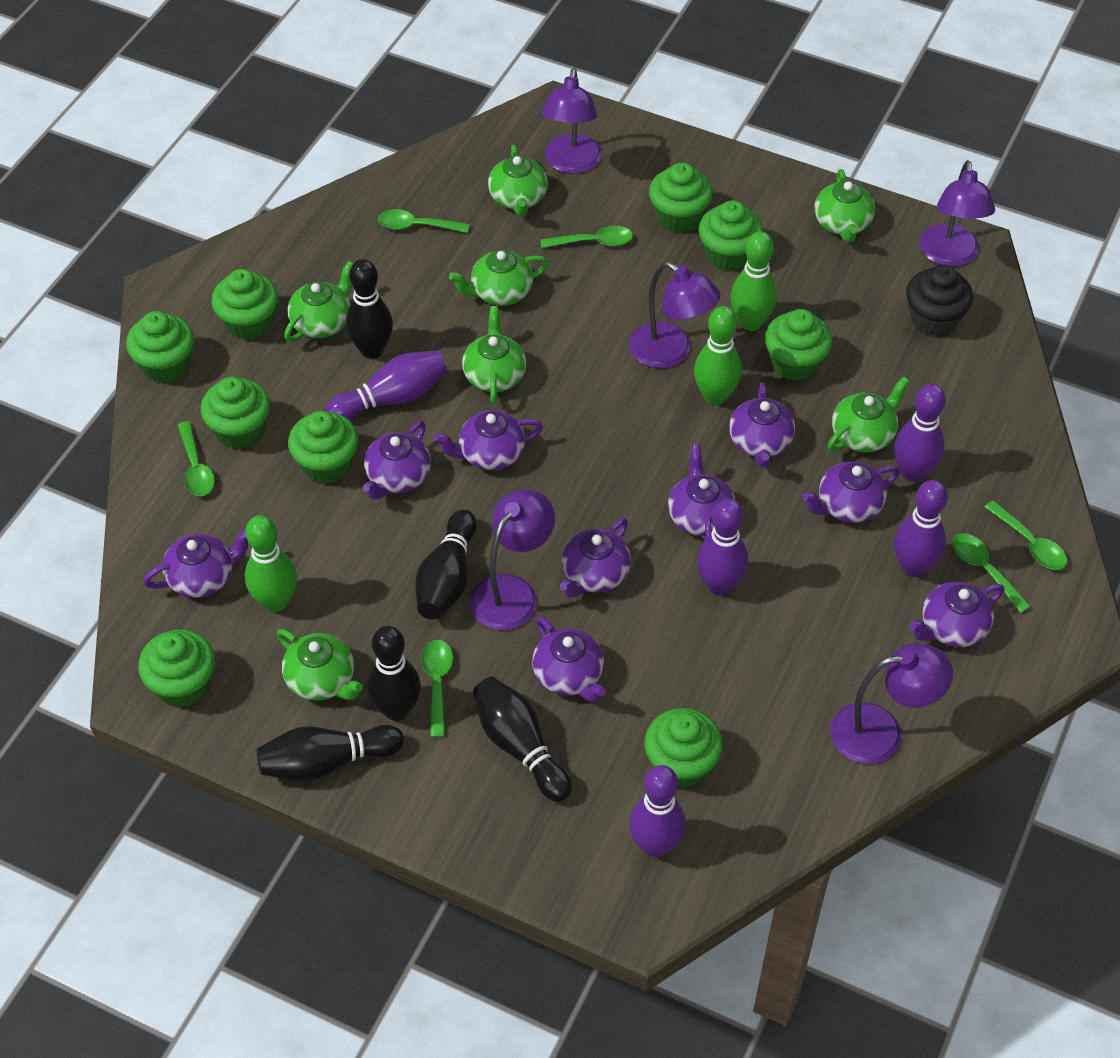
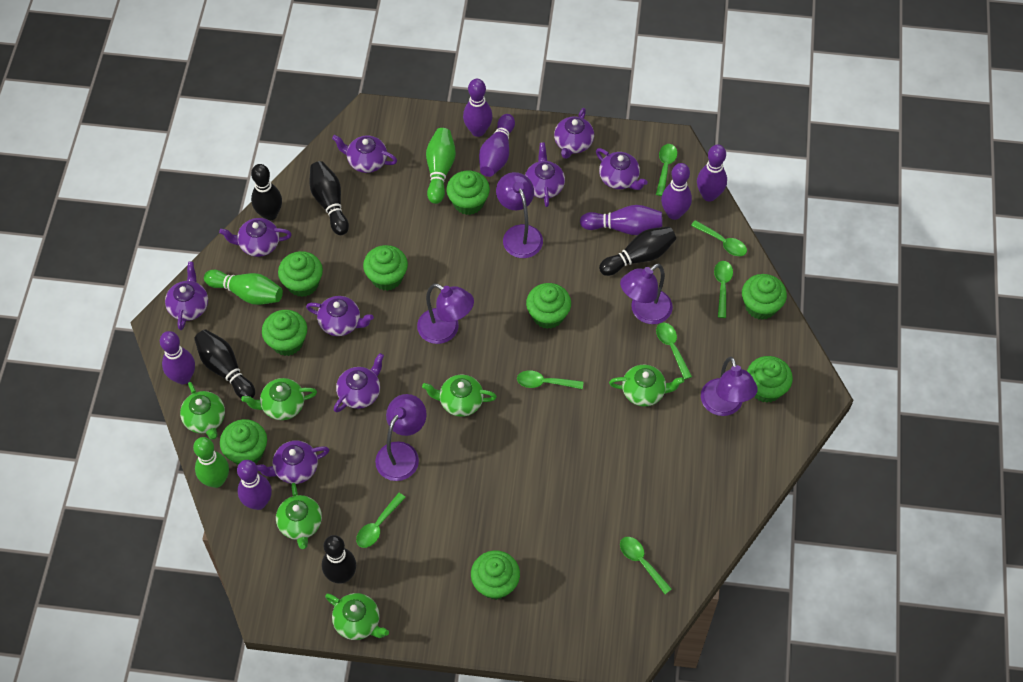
black cupcake: [906,265,973,336] = 1 -> none = 0
green spoon: [178,421,215,496] [378,209,470,233] [421,640,453,738] [540,226,633,248] [952,533,1031,613] [984,500,1067,570] = 6 -> [356,493,406,548] [517,370,583,389] [620,537,672,594] [656,144,677,196] [656,322,692,380] [691,220,747,256] [714,261,733,318] = 7
green teapot: [277,629,363,701] [284,261,354,342] [449,250,549,306] [462,306,526,403] [488,145,548,216] [814,169,875,242] [827,377,909,452] = 7 -> [180,382,225,440] [241,378,317,420] [276,483,322,549] [325,593,389,640] [422,375,497,417] [609,365,684,406] = 6
purple bowling pin: [325,351,448,420] [629,765,686,857] [697,498,748,595] [894,384,946,482] [894,480,948,577] = 5 -> [160,331,195,384] [237,460,272,510] [463,79,493,137] [479,114,515,177] [580,205,662,235] [661,163,692,220] [697,144,727,202] = 7

